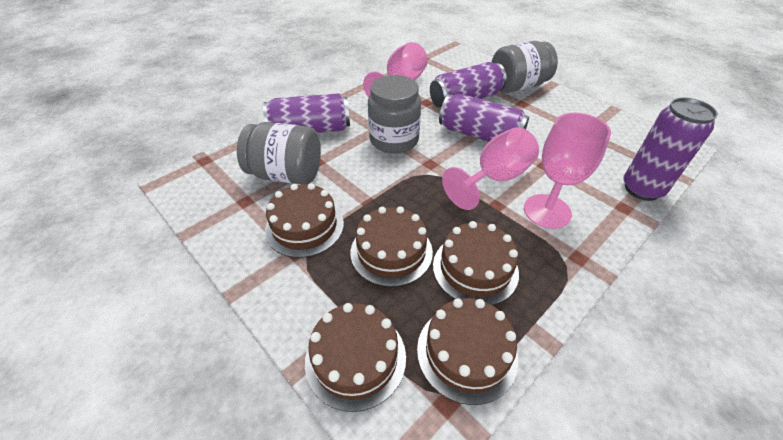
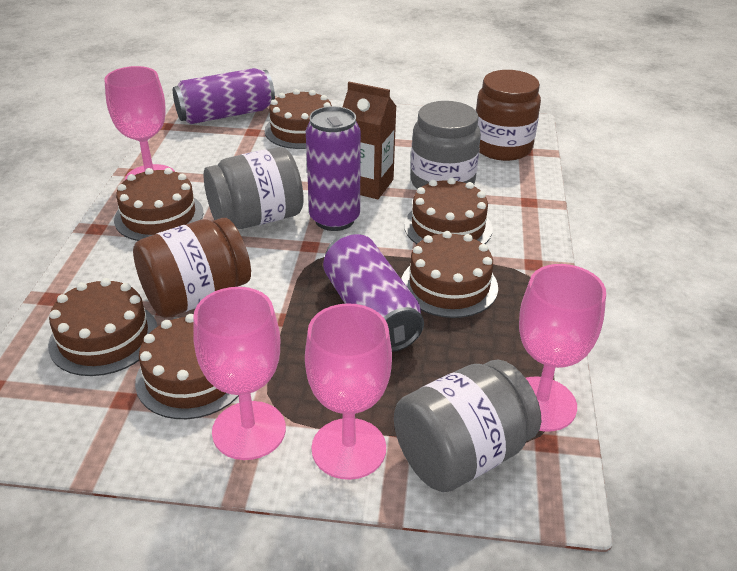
brown cake: [265,183,344,258] [305,303,406,412] [351,206,433,287] [417,298,518,405] [433,221,519,305] = 5 -> [48,278,157,376] [114,168,204,241] [135,314,239,419] [265,89,332,149] [401,231,498,318] [404,178,493,244] = 6
brown carton: none = 0 -> [343,82,397,199] = 1
brown jar: none = 0 -> [133,218,251,318] [476,70,541,161] = 2
pink goblet: [363,42,428,98] [442,127,539,210] [524,113,611,229] = 3 -> [104,66,175,180] [193,287,286,460] [305,303,392,480] [519,264,606,432] = 4
purple can: [263,93,350,133] [430,62,507,107] [439,94,529,142] [623,97,718,201] = 4 -> [173,68,275,124] [306,106,361,231] [323,233,424,352] = 3

